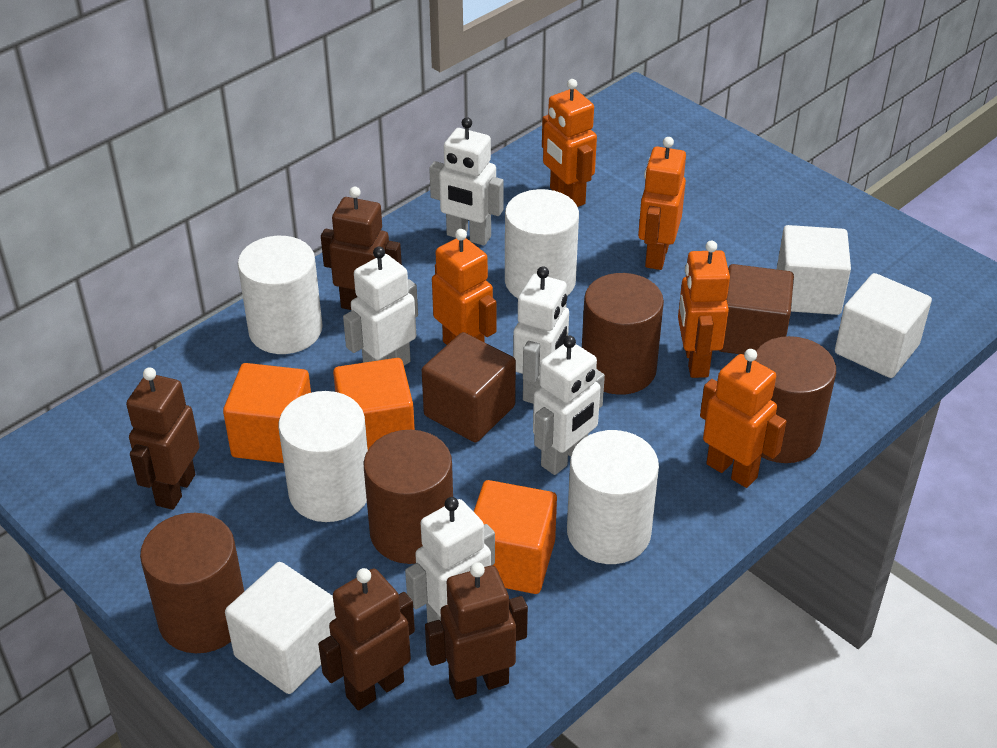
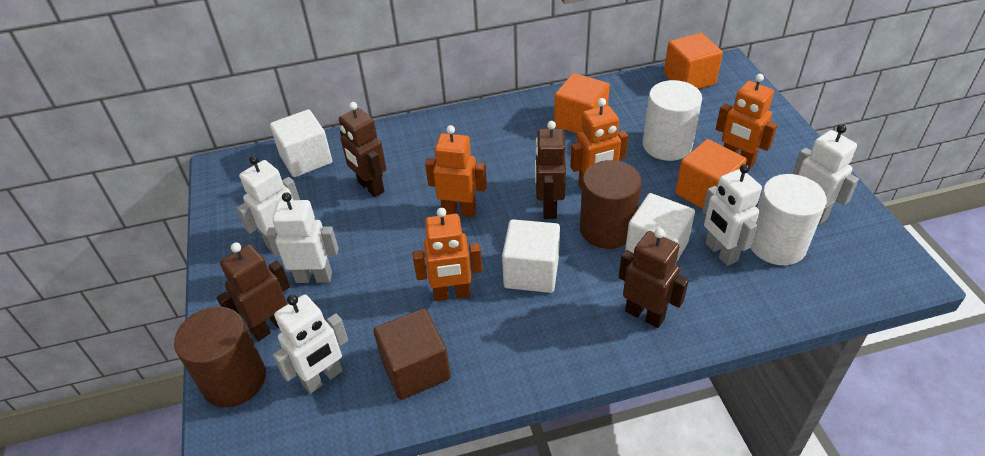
brown cube: [422,332,516,443] [718,264,794,355] = 2 -> [373,308,451,400] = 1
brown cylinder: [140,513,244,653] [364,430,453,564] [582,273,664,395] [754,336,836,463] = 4 -> [174,307,266,407] [580,160,642,249] = 2
orange robot: [432,229,496,345] [542,79,597,207] [638,137,686,270] [678,240,730,378] [700,349,787,488] = 5 -> [413,208,482,301] [425,125,487,217] [570,98,628,190] [716,74,778,170] = 4
white cylinder: [238,236,323,354] [279,391,368,522] [505,189,579,298] [567,430,659,564] = 4 -> [643,80,702,161] [751,174,827,265] = 2

